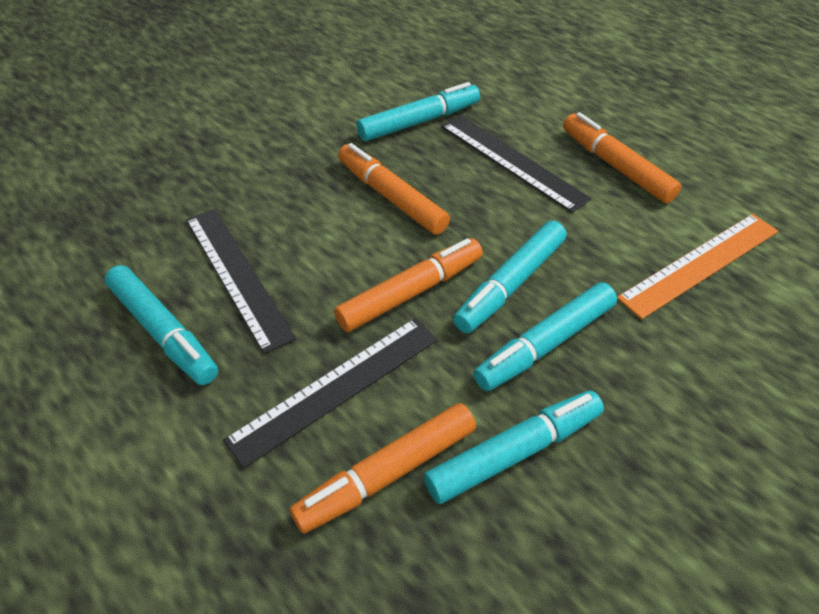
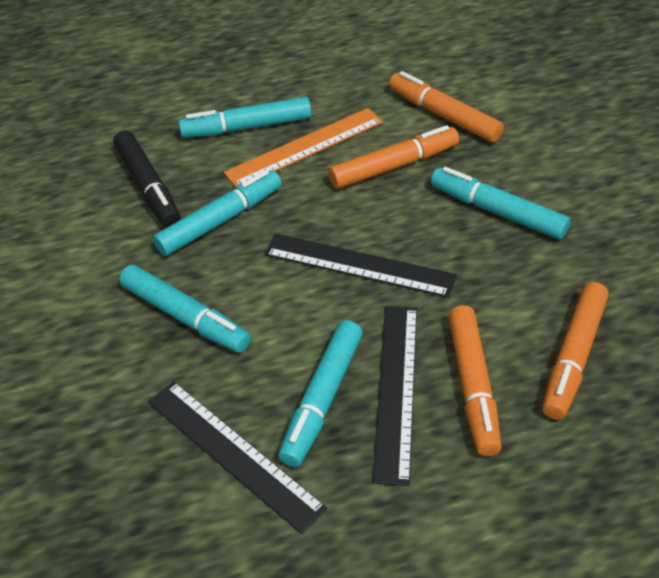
black marker: none = 0 -> [113,130,181,227] = 1

